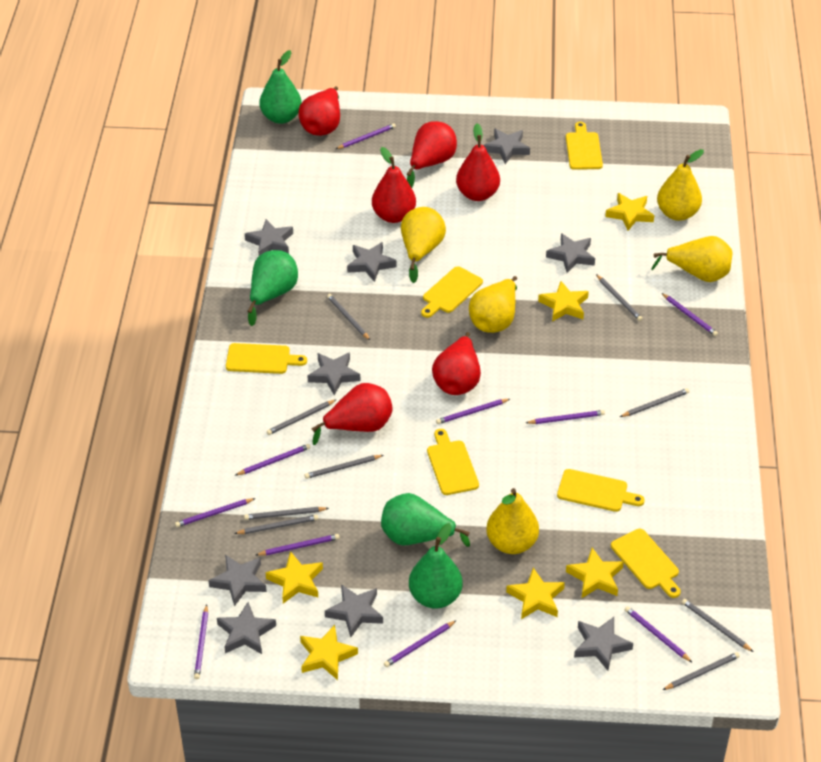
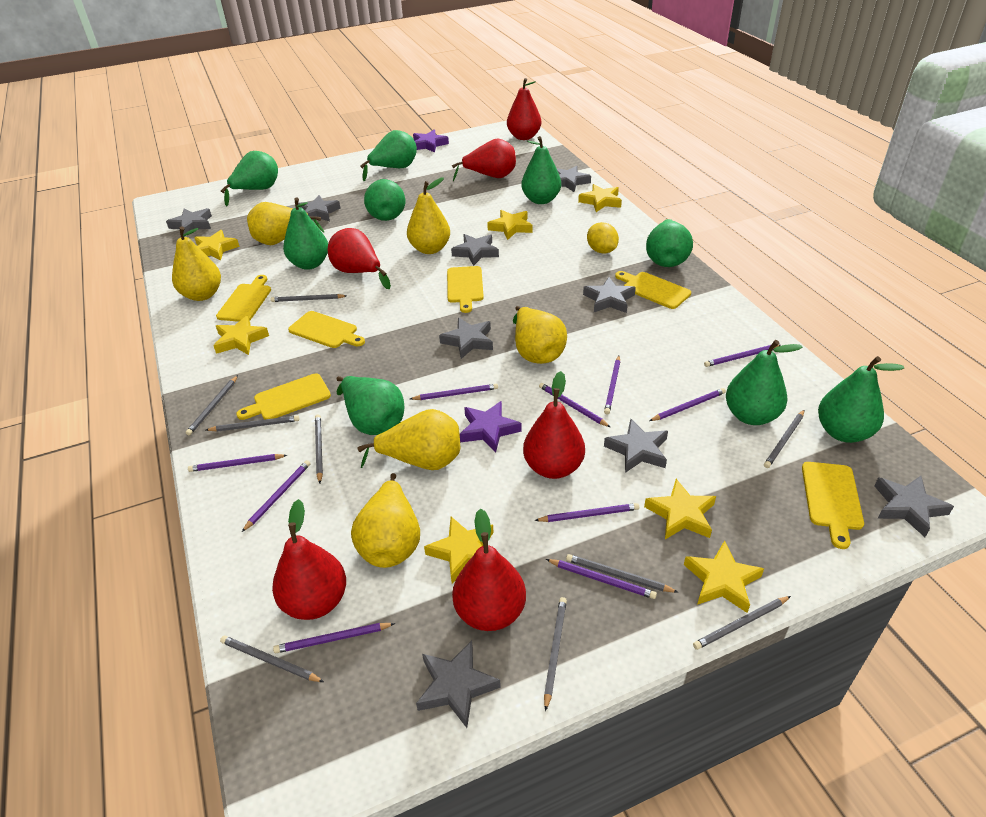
green pear: [248,250,298,326] [259,50,302,124] [381,493,470,547] [409,523,463,609] = 4 -> [221,151,278,207] [283,197,328,270] [336,376,404,435] [360,130,417,181] [364,179,405,221] [521,136,561,204] [646,219,693,267] [726,340,802,425] [818,356,904,443] = 9
purple star: none = 0 -> [413,130,449,153] [460,401,522,453] = 2
yellow lemon: none = 0 -> [587,222,619,253] = 1
yellow pear: [401,207,446,283] [469,276,517,333] [486,488,539,554] [651,236,732,282] [657,149,704,221] = 5 -> [172,227,221,301] [247,202,324,245] [351,473,420,568] [357,409,460,470] [407,177,450,254] [513,306,567,364] = 6
yellow star: [266,551,323,604] [300,625,358,680] [506,568,565,619] [538,281,589,322] [566,548,624,598] [605,193,654,231] = 6 -> [194,230,240,261] [213,315,269,355] [424,517,494,583] [487,210,533,240] [578,184,622,212] [644,479,716,539] [684,541,764,613] = 7

